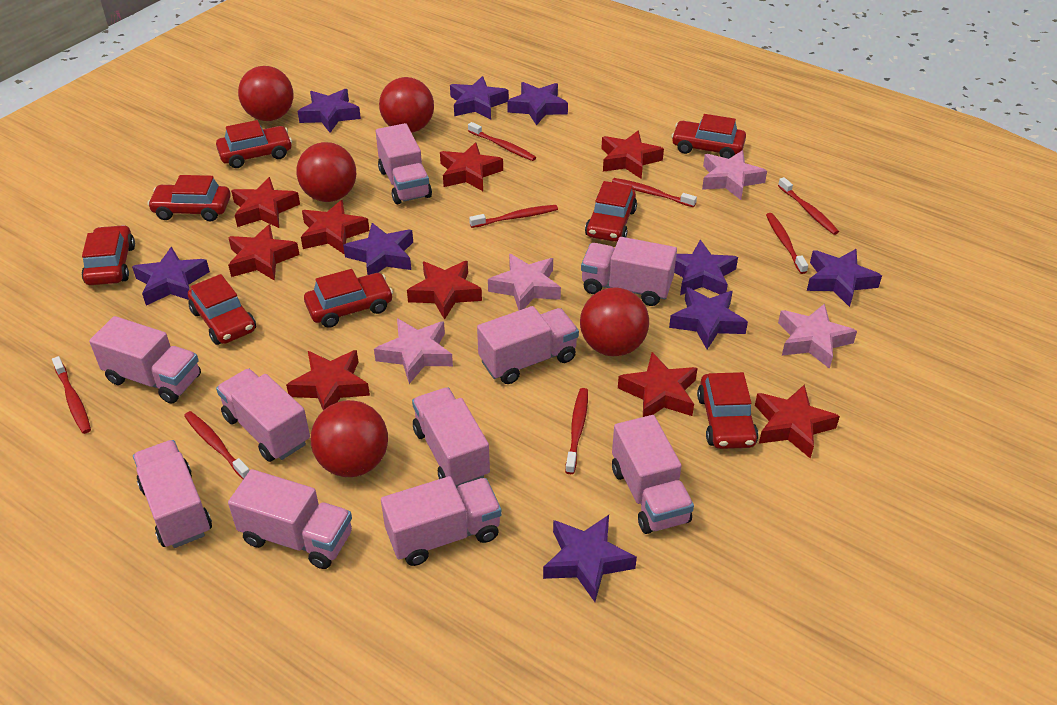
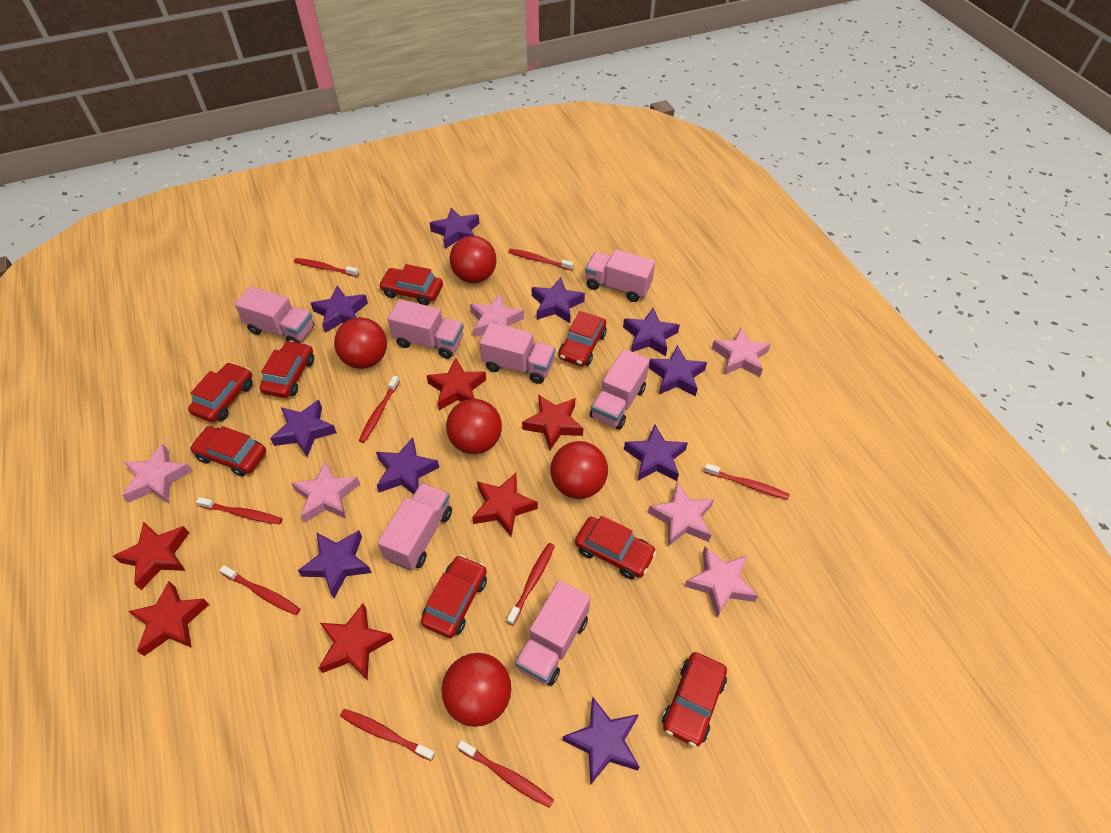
pink star: [374,319,453,384] [488,254,561,310] [702,150,767,200] [778,303,857,369] = 4 -> [122,444,192,503] [291,461,360,523] [470,293,524,337] [648,482,714,546] [684,547,758,618] [711,327,771,377] = 6
pink truck: [89,316,201,404] [133,440,212,548] [216,369,310,462] [228,469,352,569] [376,123,432,204] [381,476,502,566] [412,387,490,488] [477,306,579,384] [581,237,677,306] [612,415,694,534] = 10 -> [234,286,314,343] [377,483,452,570] [387,299,464,359] [479,322,555,384] [515,580,591,686] [585,249,655,302] [590,349,650,429] = 7
purple star: [132,247,210,306] [297,89,361,133] [343,223,413,275] [450,76,509,119] [507,82,568,126] [543,515,637,602] [669,287,748,349] [674,240,738,295] [807,249,882,307] = 9 -> [270,400,337,457] [298,530,372,598] [311,285,368,333] [376,437,439,494] [430,208,479,249] [531,277,585,323] [563,697,640,785] [623,308,680,356] [624,424,688,481] [649,345,707,397] = 10
red star: [228,224,300,281] [231,177,300,228] [286,350,370,411] [301,200,370,255] [407,261,482,320] [440,142,503,191] [601,131,664,179] [618,352,698,417] [755,384,840,458] = 9 -> [113,521,189,590] [128,581,210,656] [319,604,394,680] [427,358,486,410] [472,473,538,536] [522,394,583,450] = 6
red toothbrush: [52,356,91,434] [184,411,250,479] [468,122,536,161] [469,205,558,228] [565,388,588,474] [612,178,697,207] [766,213,808,274] [778,177,839,235] = 8 -> [196,497,283,525] [219,565,300,615] [294,258,359,277] [340,709,435,761] [359,376,400,443] [457,740,554,808] [507,543,555,625] [508,249,573,271] [704,463,790,500] = 9

